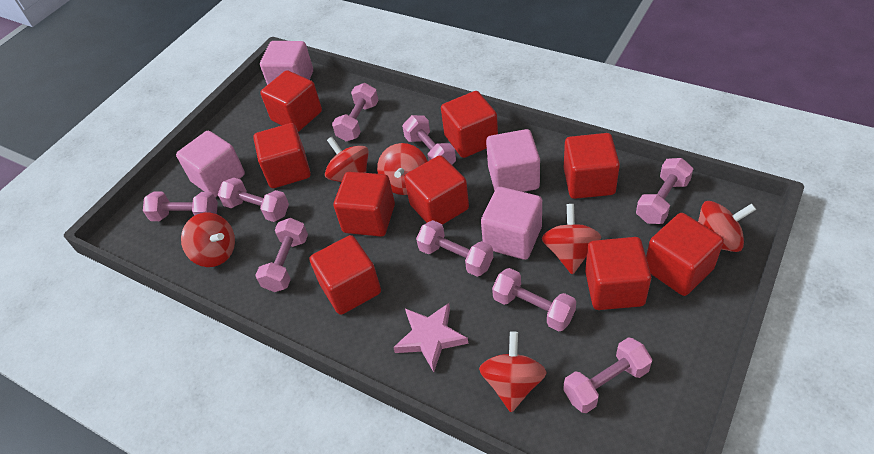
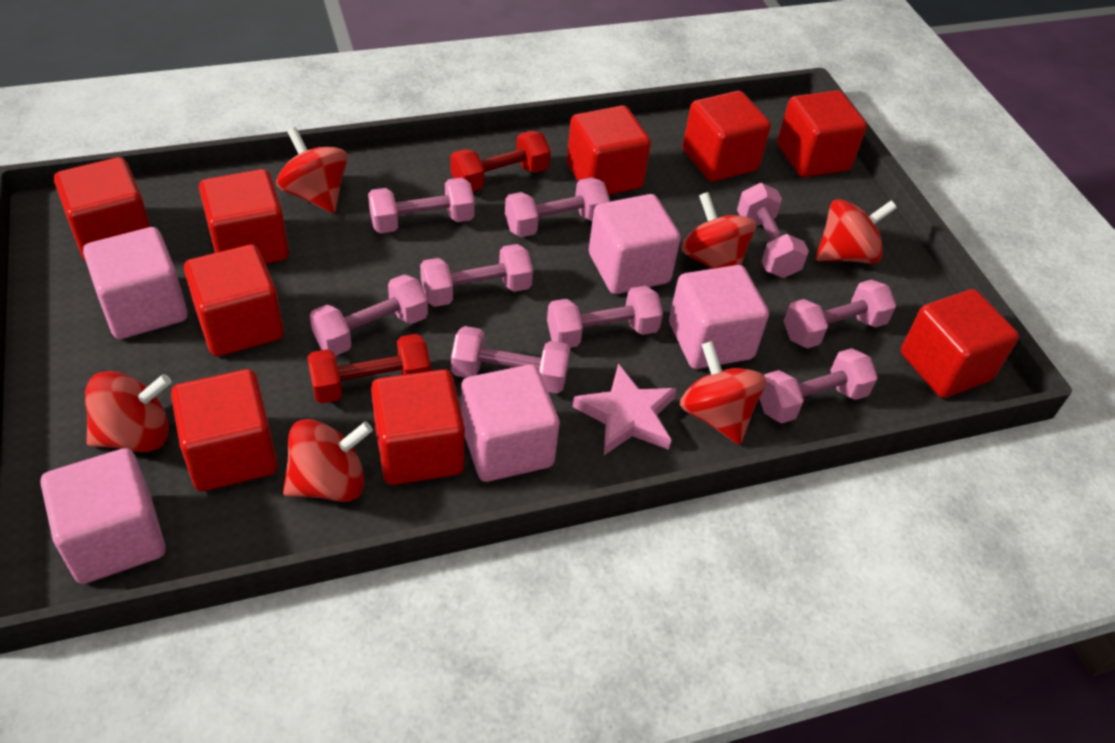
pink cube: [176,131,245,197] [260,41,313,85] [481,187,542,260] [486,129,540,192] = 4 -> [41,448,166,584] [83,227,188,339] [461,364,559,482] [589,194,681,294] [669,265,769,369] = 5
red dumbbell: none = 0 -> [307,334,431,404] [450,131,551,191] = 2

